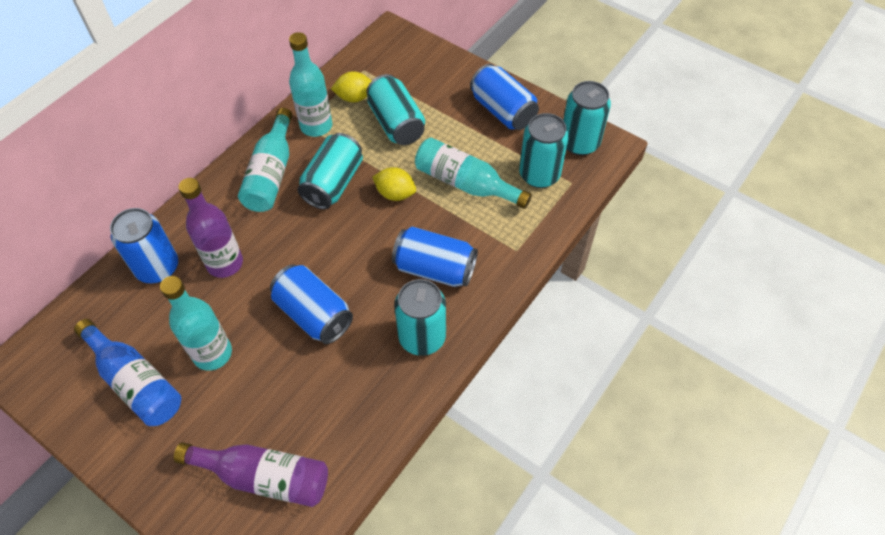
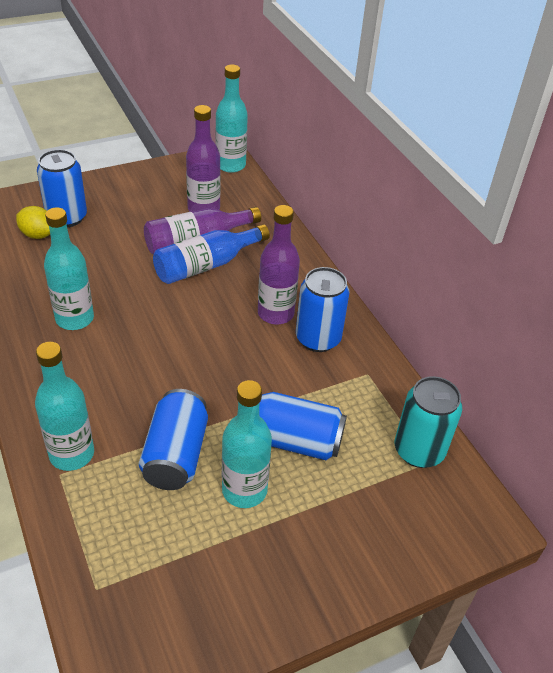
purple bottle: [174,442,328,507] [178,178,243,278] = 2 -> [144,207,261,255] [186,105,221,212] [258,205,300,324] = 3
turquoise can: [297,133,363,209] [366,74,425,145] [394,279,446,356] [519,113,569,188] [563,81,611,156] = 5 -> [395,376,462,468] = 1
yellow lemon: [331,71,371,102] [372,167,416,201] = 2 -> [16,206,50,239] = 1

